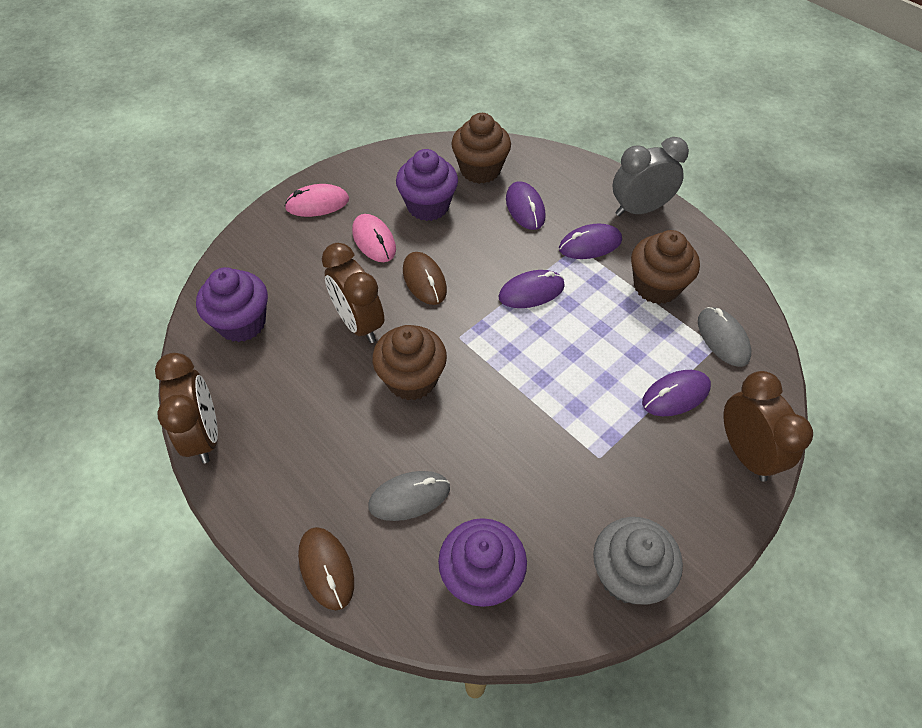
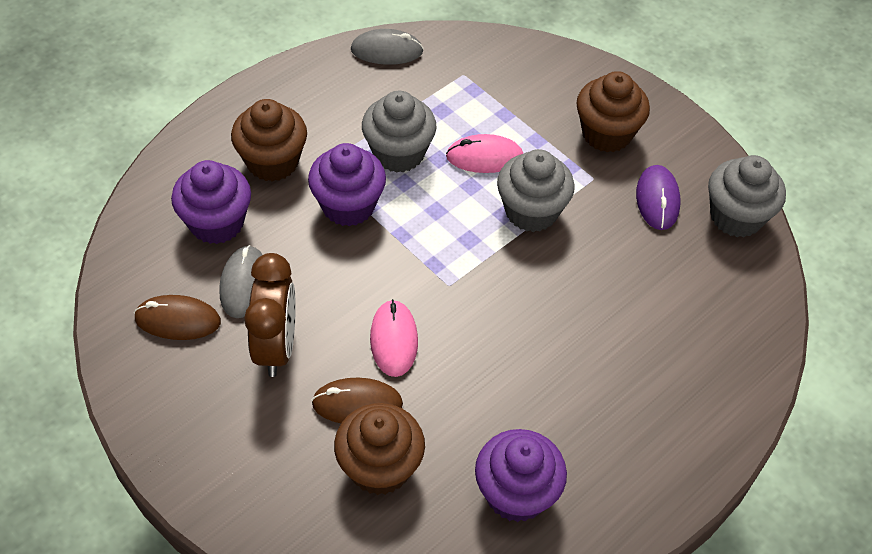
brown clock: [155,353,218,463] [322,243,384,343] [723,371,813,482] = 3 -> [244,253,296,377] = 1
grey clock: [613,137,689,216] = 1 -> none = 0
grey cupcake: [593,517,683,604] = 1 -> [362,91,436,173] [497,149,575,232] [708,155,786,237] = 3
purple mouse: [498,270,565,308] [506,181,545,230] [559,224,622,259] [642,370,711,416] = 4 -> [636,165,681,230] = 1

